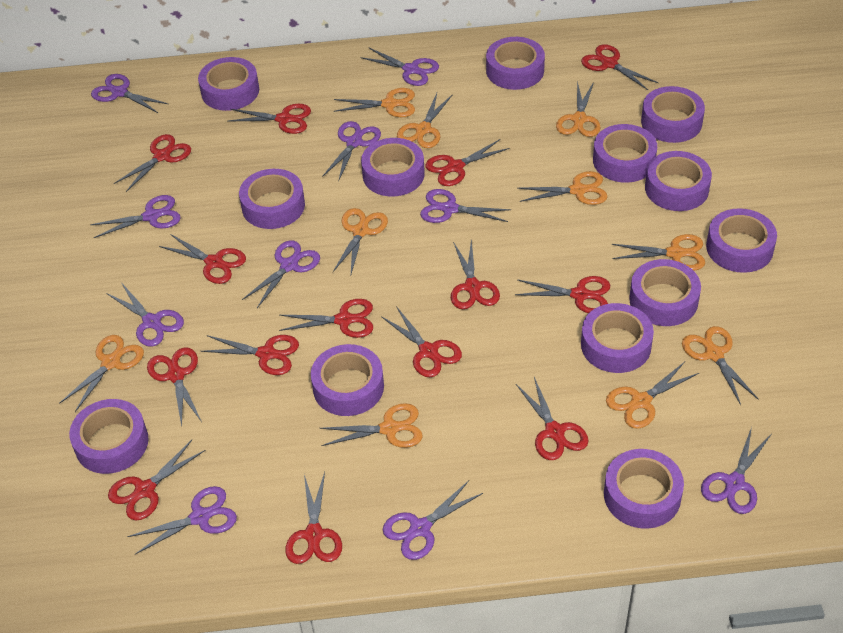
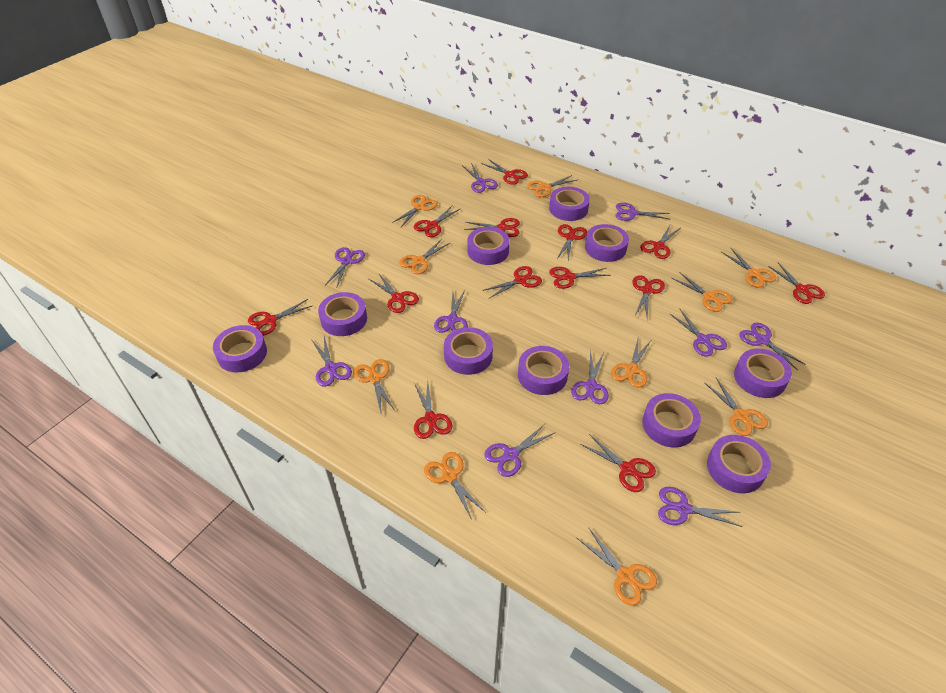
purple tape: [69,399,149,474] [198,57,259,111] [239,169,305,229] [311,344,384,416] [361,138,425,197] [486,37,545,90] [581,303,654,373] [593,124,657,183] [604,449,684,529] [629,259,701,326] [641,86,705,143] [645,151,712,211] [706,208,777,273] = 13 -> [213,325,267,373] [318,292,367,336] [444,327,493,375] [467,227,509,265] [518,346,569,395] [549,187,590,221] [585,224,629,262] [642,393,701,448] [707,435,771,493] [734,349,792,398] = 10
red scissors: [108,440,206,520] [114,134,191,192] [147,347,202,427] [159,234,246,284] [201,335,299,375] [228,104,311,134] [279,299,373,338] [285,472,342,564] [381,306,462,377] [425,139,510,186] [451,239,500,309] [515,276,610,313] [516,377,589,460] [581,44,659,90] = 14 -> [248,299,312,336] [369,274,419,313] [414,205,460,237] [414,382,452,439] [464,218,520,237] [481,159,528,185] [482,266,542,298] [549,267,611,289] [557,224,587,261] [580,434,656,492] [632,275,665,320] [640,225,680,259] [768,263,825,304] = 13

